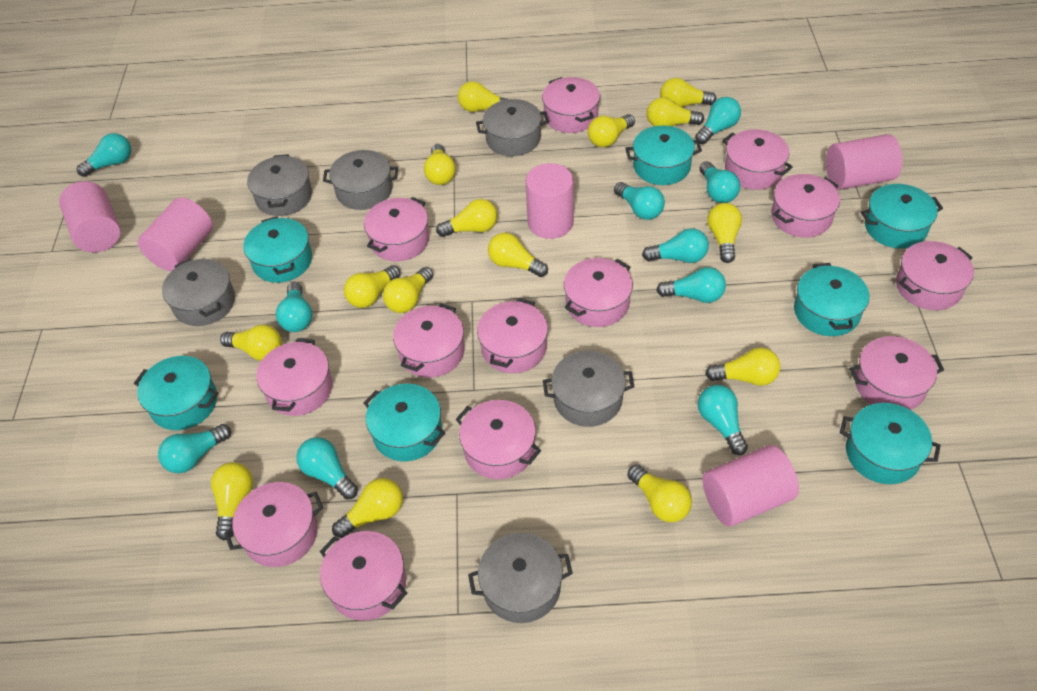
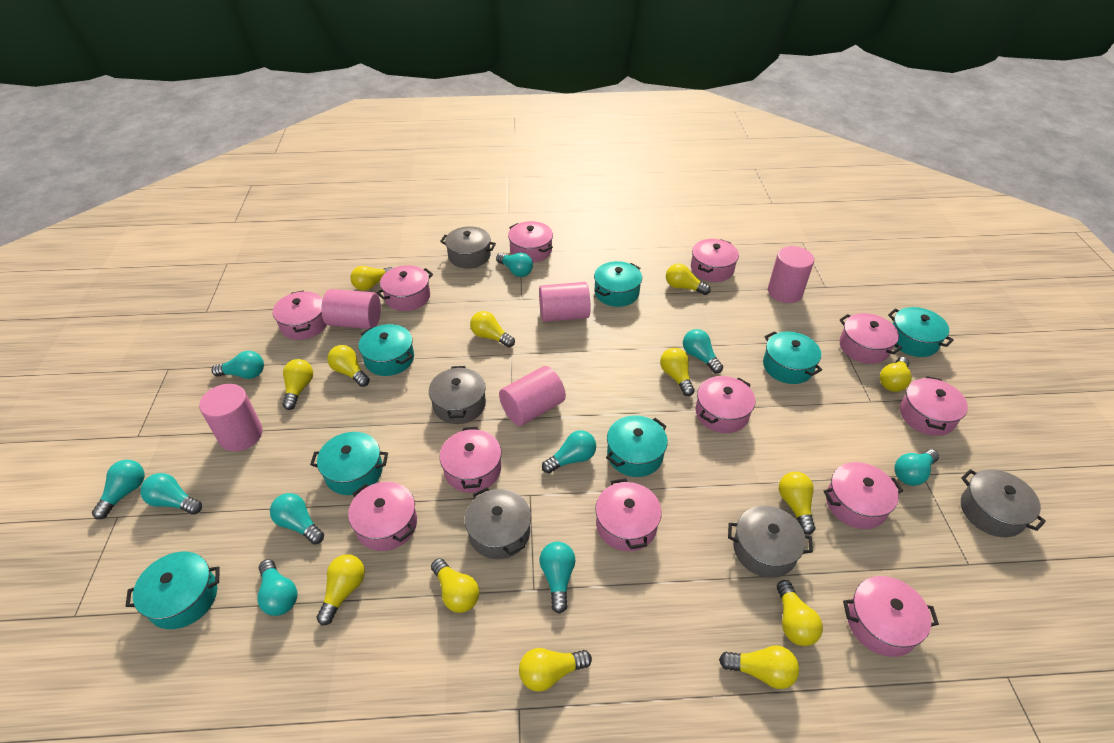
grey pot: [162,259,235,326] [247,154,312,216] [323,150,398,210] [468,533,573,623] [476,99,549,156] [543,351,635,427] = 6 -> [429,366,486,424] [440,226,496,268] [465,487,531,559] [728,506,813,578] [961,469,1046,537] = 5
pink pot: [224,482,323,567] [256,338,333,416] [320,531,407,621] [364,197,430,261] [393,303,464,378] [455,400,541,479] [477,298,548,373] [542,77,600,133] [564,258,633,327] [722,129,793,190] [771,174,840,238] [850,336,944,410] [896,241,974,310] = 13 -> [273,290,327,340] [348,482,417,551] [376,265,433,311] [440,427,502,493] [508,221,553,263] [595,478,662,551] [691,239,739,282] [695,376,755,433] [823,462,903,529] [839,313,902,364] [843,576,939,657] [900,376,968,436] = 12
yellow light bulb: [211,462,253,540] [220,324,282,361] [332,478,403,538] [344,265,400,308] [383,267,433,313] [424,144,456,185] [436,199,497,237] [458,81,509,112] [488,233,548,277] [588,114,635,147] [627,465,692,522] [647,97,704,126] [660,78,717,107] [705,347,780,386] [707,203,742,263] = 15 -> [283,359,313,410] [316,554,365,625] [328,345,370,387] [350,266,393,291] [431,558,479,613] [470,311,515,347] [519,648,592,692] [660,348,695,396] [666,263,711,295] [719,645,799,689] [777,580,823,646] [779,472,815,535] [880,357,912,392] = 13

